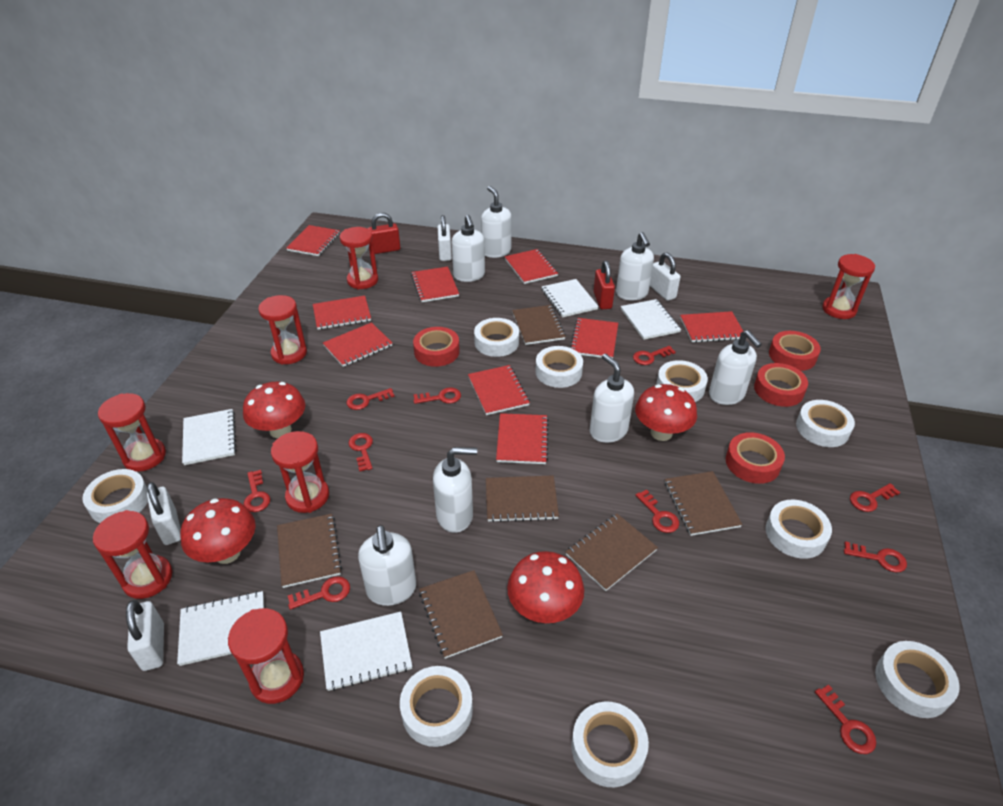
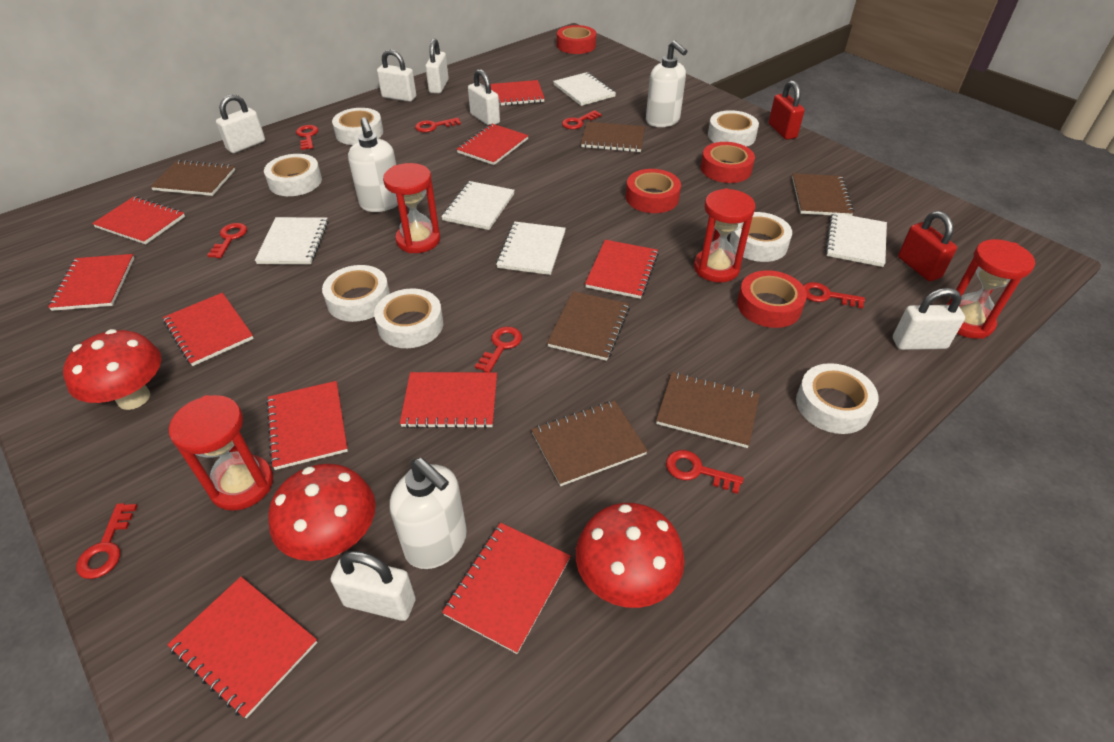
red hourglass: [93,510,173,599] [98,393,166,472] [228,608,304,704] [258,295,307,365] [271,431,329,513] [340,227,378,289] [822,254,875,319] = 7 -> [169,395,273,511] [383,163,440,253] [694,188,755,283] [946,239,1035,339] = 4
red key: [243,470,270,512] [288,576,350,610] [346,388,395,410] [348,433,373,472] [413,387,461,404] [633,346,676,365] [635,489,679,533] [815,685,876,754] [844,541,907,572] [850,483,900,512] = 10 -> [76,503,137,579] [207,223,247,258] [296,125,318,150] [415,118,461,132] [475,326,522,372] [562,110,602,129] [666,450,744,494] [803,282,865,309] = 8
red mushroom: [180,498,256,564] [243,382,305,438] [507,551,584,623] [635,384,697,441] = 4 -> [63,329,161,410] [268,464,376,561] [576,503,685,608] = 3
red notebook: [286,225,340,256] [313,296,371,330] [323,322,392,367] [411,267,459,302] [468,365,530,415] [496,413,549,464] [505,249,558,284] [570,318,618,358] [680,311,744,342] = 9 -> [48,254,134,311] [92,197,185,244] [163,293,254,366] [167,577,318,718] [266,381,348,470] [400,372,497,429] [442,523,571,654] [457,124,529,165] [491,80,545,106] [585,240,659,299] = 10
white padlock: [126,600,164,671] [147,482,181,545] [438,215,452,261] [650,253,680,301] = 4 -> [216,94,265,153] [331,551,416,621] [377,49,416,102] [425,38,449,94] [468,69,500,125] [893,288,965,350] = 6
white soap dispenser: [358,525,416,606] [433,447,477,533] [451,215,485,282] [481,186,512,258] [590,354,634,443] [616,232,654,300] [709,330,762,405] = 7 -> [348,117,398,212] [390,458,467,569] [646,40,687,127] = 3
white tape: [83,469,148,523] [400,666,473,747] [474,318,519,357] [535,346,583,388] [571,702,649,787] [656,360,708,402] [766,500,832,559] [796,400,855,447] [875,641,960,718] = 9 -> [264,154,322,196] [322,265,390,322] [332,108,383,145] [374,288,443,348] [708,110,759,147] [730,212,792,262] [796,363,879,434] = 7

